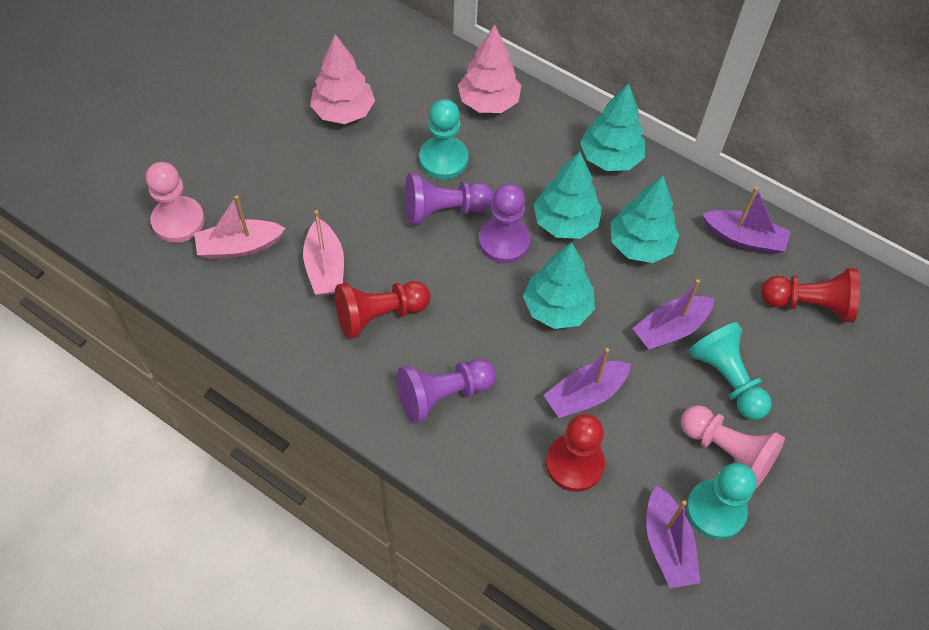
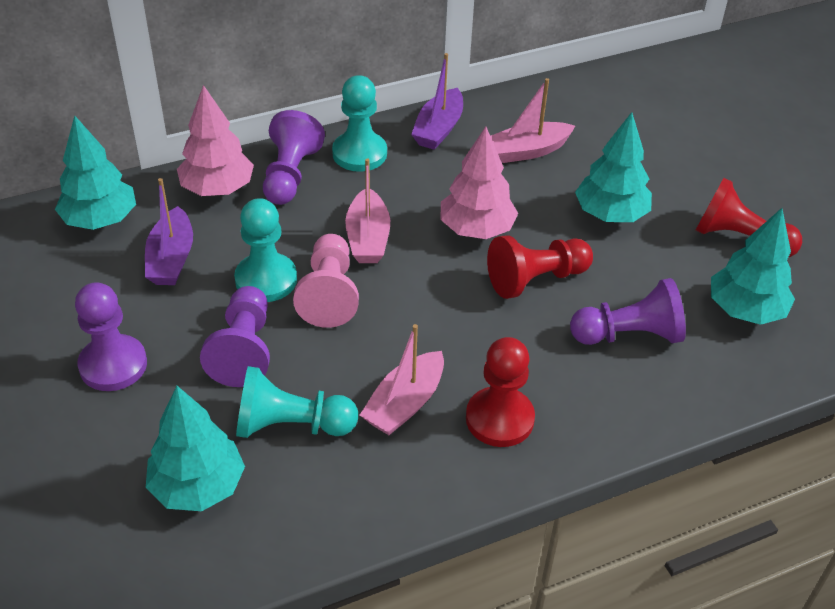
pink boat: [194,195,286,259] [303,210,344,296] = 2 -> [345,158,390,263] [360,324,444,435] [491,78,575,163] = 3
pink pawn: [146,162,205,243] [681,405,785,488] = 2 -> [293,234,359,328] = 1
purple boat: [543,348,631,418] [632,279,714,350] [646,485,700,588] [702,187,791,255] = 4 -> [145,178,193,285] [411,53,463,150] = 2
purple pawn: [397,359,496,424] [405,173,493,225] [479,184,531,263] = 3 -> [75,282,147,391] [200,286,270,387] [263,110,325,205] [570,278,686,345] = 4

